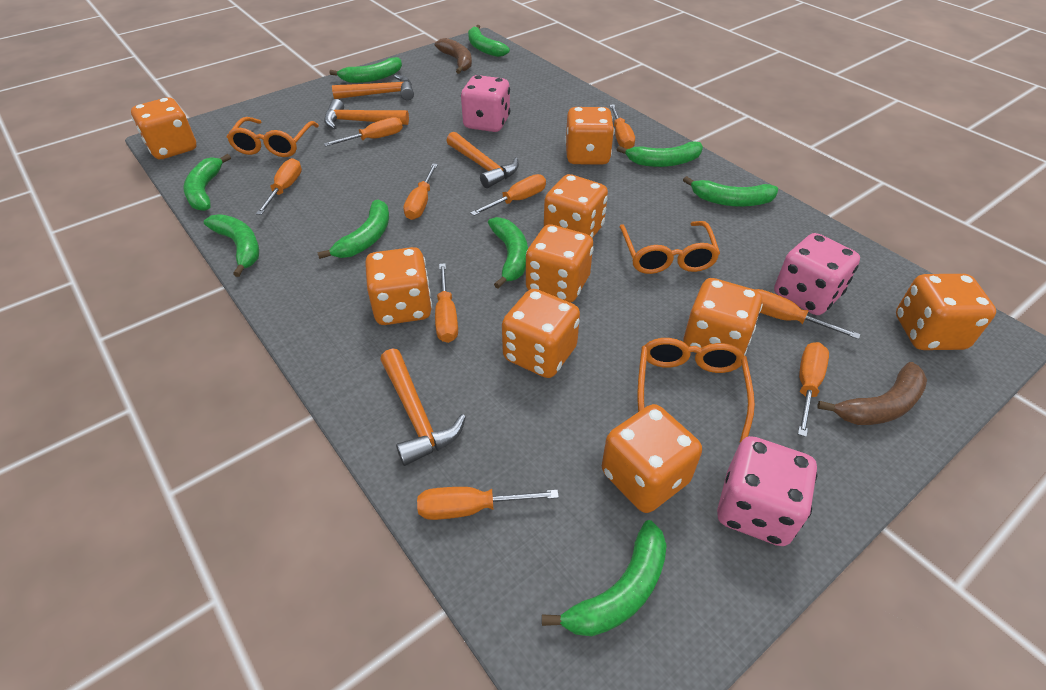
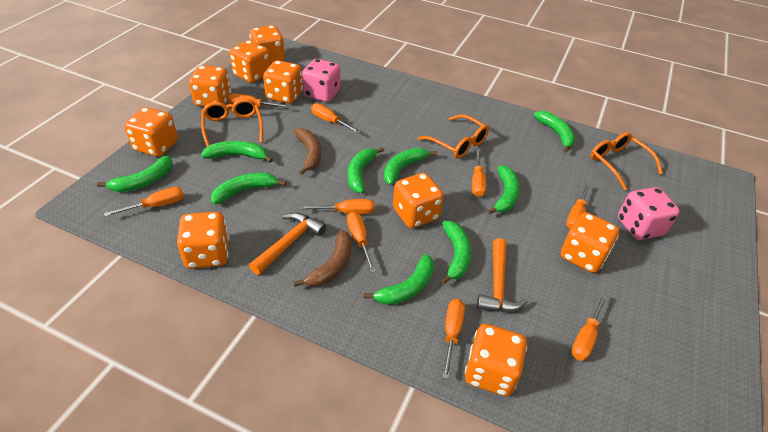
orange hammer: [324,99,409,129] [332,74,414,100] [380,349,466,466] [447,132,519,188] = 4 -> [249,212,326,275] [477,238,528,312] = 2
pink dice: [461,75,510,132] [717,436,817,546] [774,233,860,315] = 3 -> [302,59,341,102] [618,187,680,240] = 2

